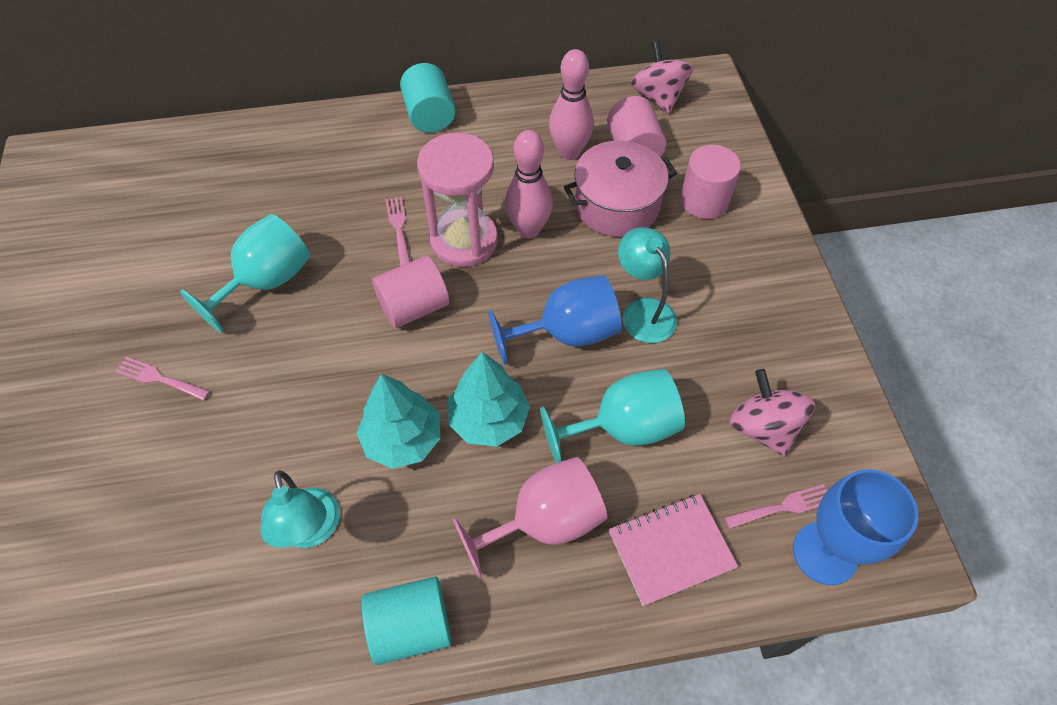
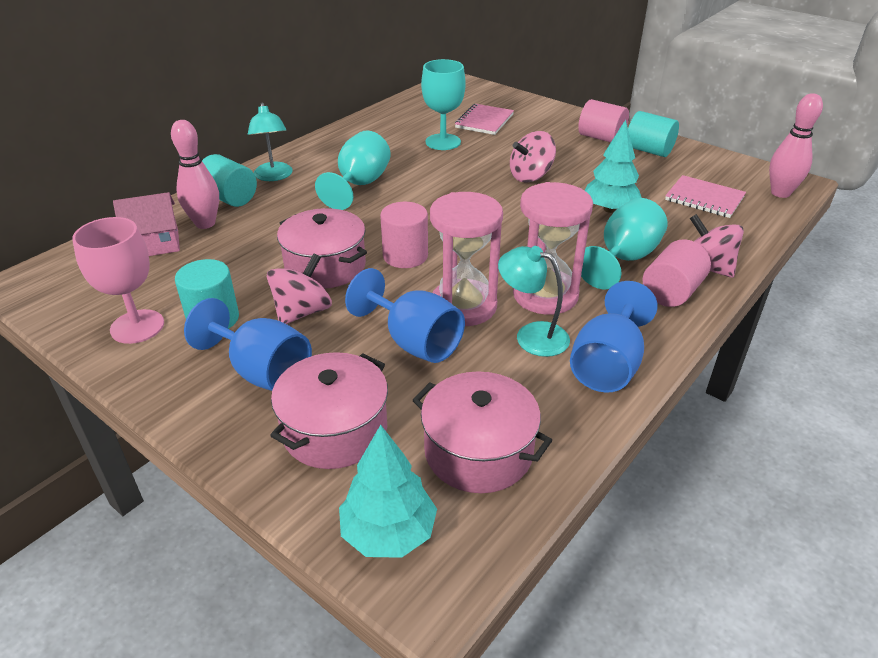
blue goblet: [488,275,622,365] [793,469,918,585] = 2 -> [184,298,312,391] [345,268,465,363] [570,281,658,393] = 3
pink fork: [115,357,210,401] [385,197,410,266] [724,484,827,529] = 3 -> none = 0
pink hourglass: [417,133,498,267] = 1 -> [430,192,503,326] [513,182,593,315] = 2
pink house: none = 0 -> [113,192,180,256] = 1
pink notebook: [609,494,738,606] = 1 -> [455,104,514,135] [665,175,746,218] = 2
pink pot: [564,140,677,237] = 1 -> [270,352,388,469] [277,208,367,289] [412,371,552,493] = 3
pink spinning top: [631,41,694,114] [730,369,815,457] = 2 -> [267,254,332,324] [510,131,556,182] [690,214,744,278] = 3
turquoise cylinder: [362,576,451,665] [400,63,456,133] = 2 -> [175,259,239,329] [202,154,257,207] [628,111,679,157] = 3
turquoise goblet: [180,214,310,333] [540,369,685,463] = 2 -> [315,131,391,210] [421,59,466,150] [581,198,668,289] = 3

